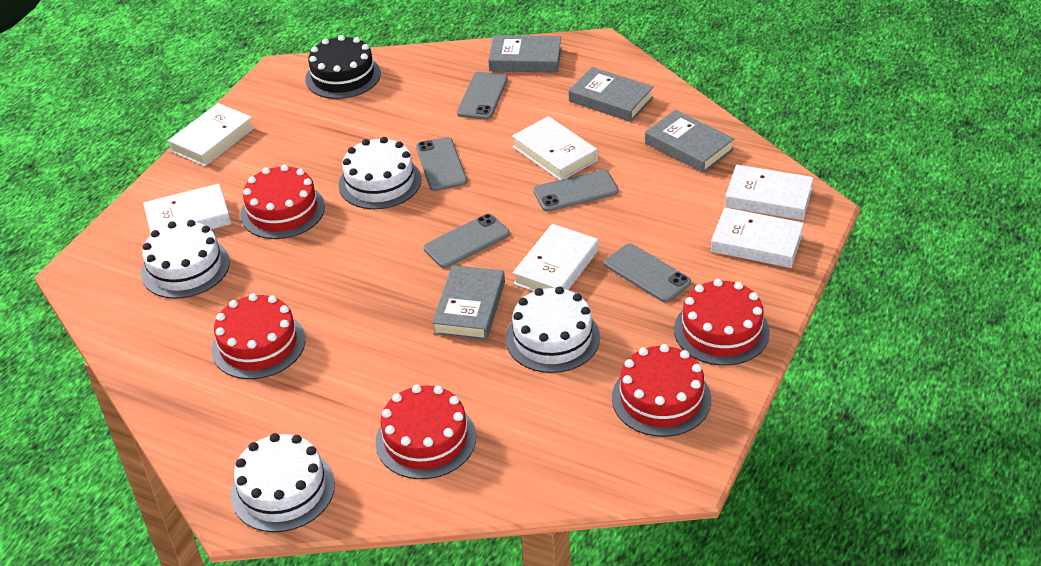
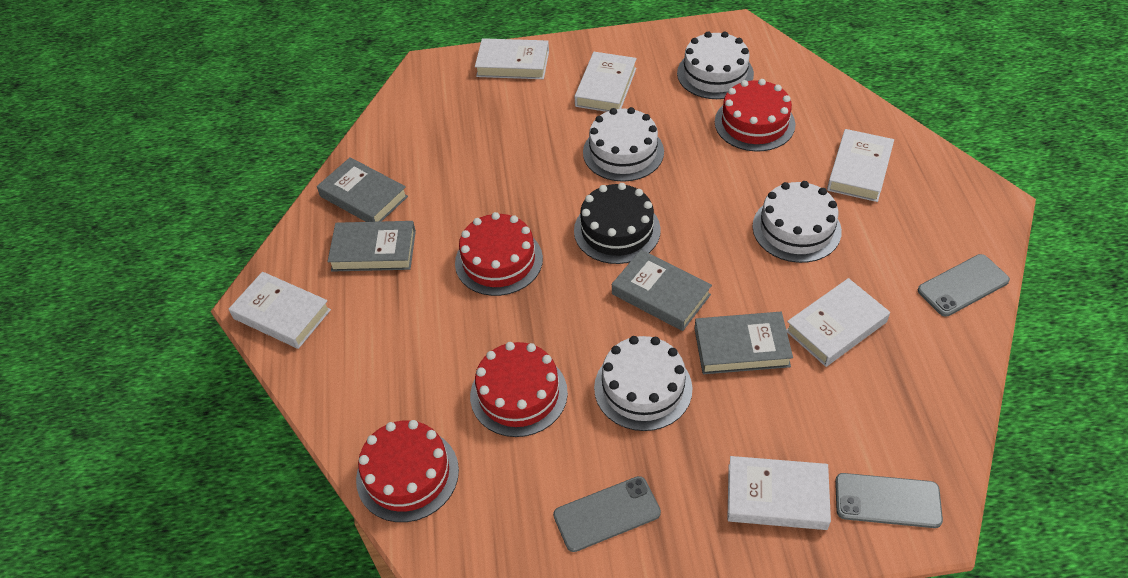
grey phone: [416,137,467,191] [424,214,510,268] [457,72,508,120] [533,170,618,212] [604,243,691,302] = 5 -> [553,476,661,552] [835,473,943,528] [918,254,1010,317] = 3
red cake: [212,293,305,379] [240,164,325,239] [375,385,476,479] [612,344,711,437] [674,279,770,366] = 5 -> [356,420,459,522] [455,212,543,296] [470,342,568,437] [715,79,795,152] = 4

